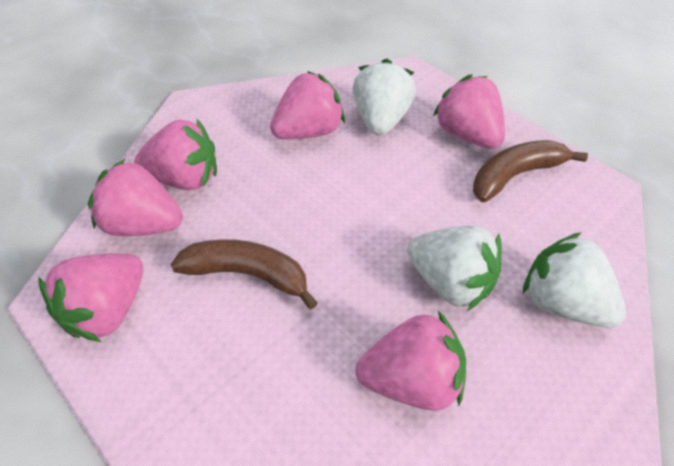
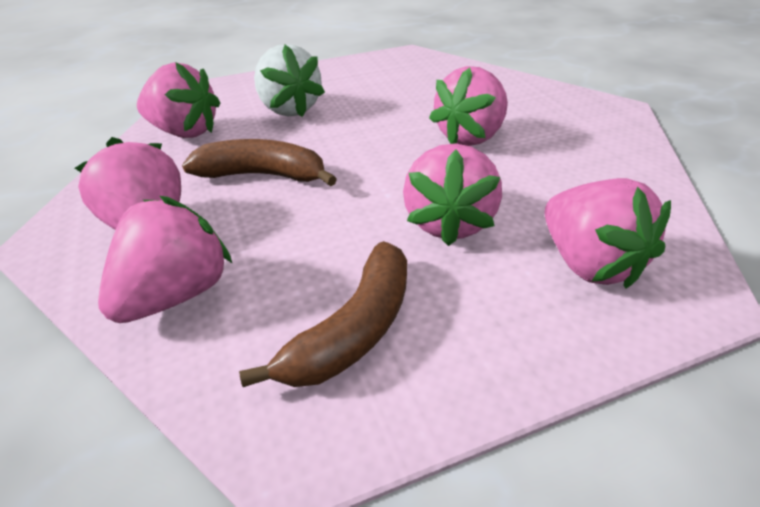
white strawberry: [352,59,416,136] [407,225,502,311] [523,232,626,328] = 3 -> [254,44,325,117] = 1

